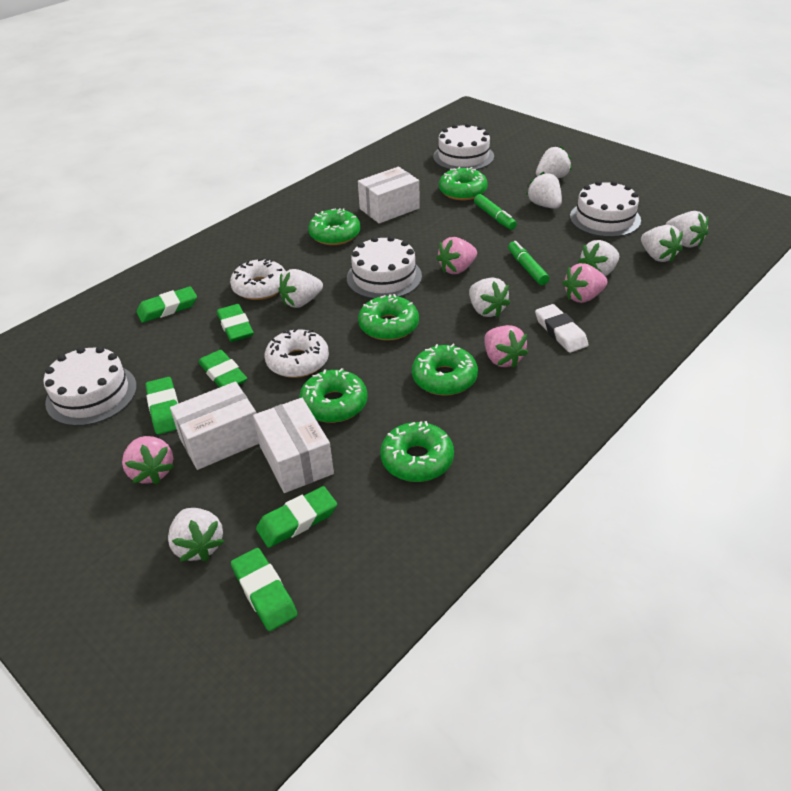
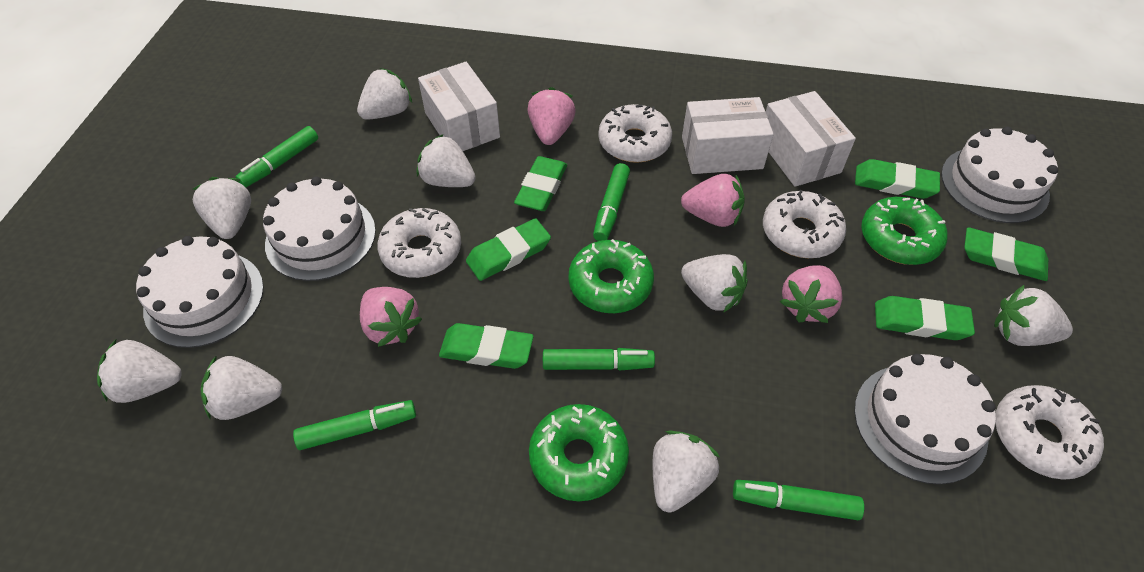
green donut: [299,368,368,423] [308,208,361,245] [358,294,419,341] [380,421,454,482] [412,344,478,396] [439,167,488,200] = 6 -> [529,404,629,501] [568,239,654,313] [861,197,947,265] = 3
green marker: [474,194,517,230] [508,241,549,285] = 2 -> [235,126,318,188] [293,400,416,450] [543,348,655,371] [593,163,630,241] [733,480,864,520] = 5
white donut: [230,259,286,300] [265,328,329,378] = 2 -> [377,208,461,278] [598,104,672,163] [763,190,846,258] [995,385,1104,480] = 4
white eraser: [535,304,588,353] = 1 -> none = 0

